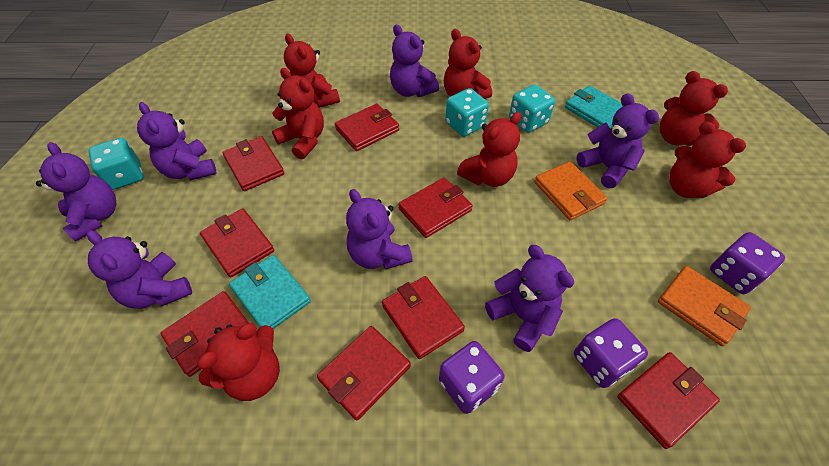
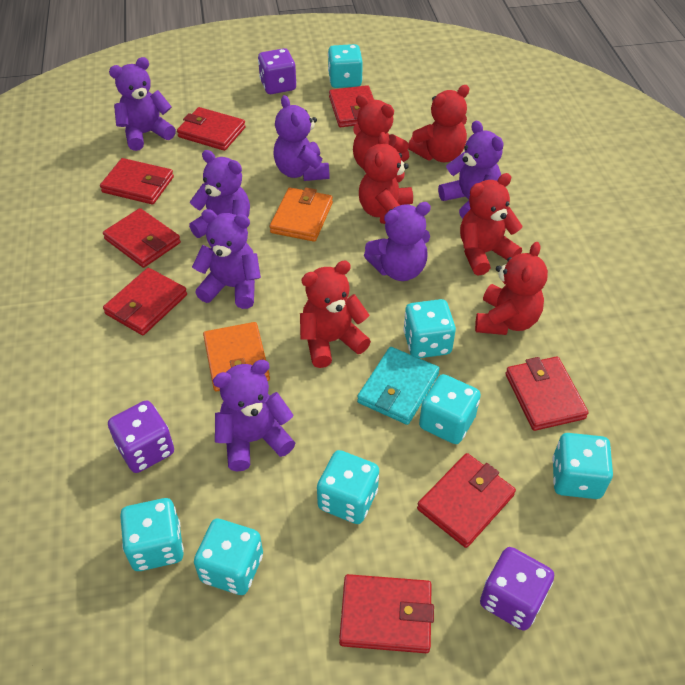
red teddy bear: [197,323,280,401] [272,68,324,160] [284,33,340,108] [444,29,492,99] [457,112,522,187] [660,71,728,146] [669,122,746,198] = 7 -> [300,261,371,368] [353,95,409,169] [359,132,413,224] [408,85,469,162] [460,173,523,275] [475,242,548,335] = 6
turquoise dice: [89,138,144,190] [445,88,489,137] [509,85,555,133] = 3 -> [120,498,184,571] [194,519,263,595] [317,450,379,524] [328,44,363,88] [403,299,456,358] [419,374,481,444] [552,433,613,499] = 7
turquoise wallet: [229,255,311,329] [565,85,623,128] = 2 -> [357,347,440,425] = 1

